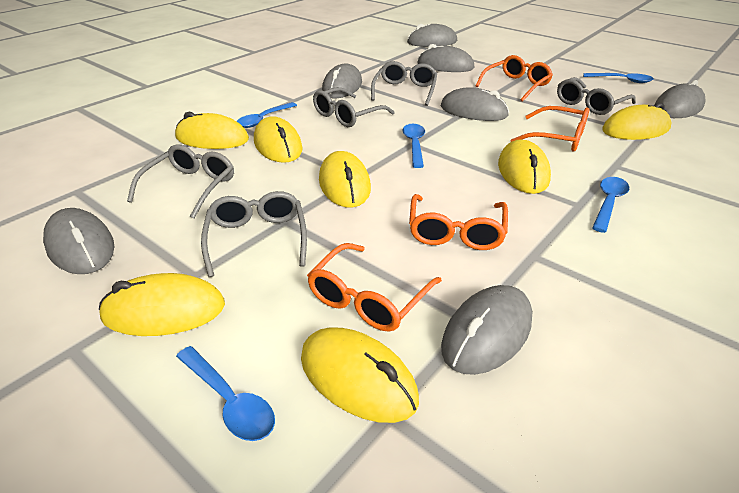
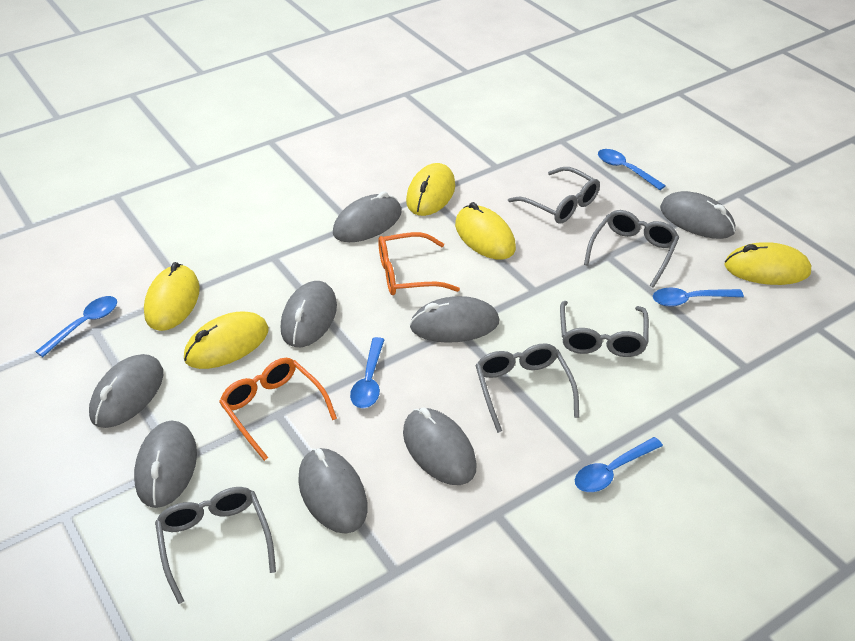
grey mouse: [43,208,114,274] [322,64,362,98] [407,24,457,47] [418,44,475,72] [441,88,510,121] [441,285,532,375] [654,80,705,118] = 7 -> [89,354,163,428] [134,421,197,508] [281,281,337,347] [298,448,368,534] [333,191,402,242] [403,408,477,485] [410,296,499,343] [660,191,735,239] = 8
orange glasses: [307,243,442,332] [409,194,508,250] [476,55,553,102] [511,106,589,151] = 4 -> [219,358,337,461] [378,232,460,295] = 2
yellow mouse: [99,273,225,336] [175,112,249,149] [254,116,303,163] [301,327,419,423] [319,151,371,207] [498,139,551,194] [602,102,672,140] = 7 -> [144,262,200,331] [184,312,269,369] [406,163,455,216] [455,202,516,260] [724,242,811,285] = 5

